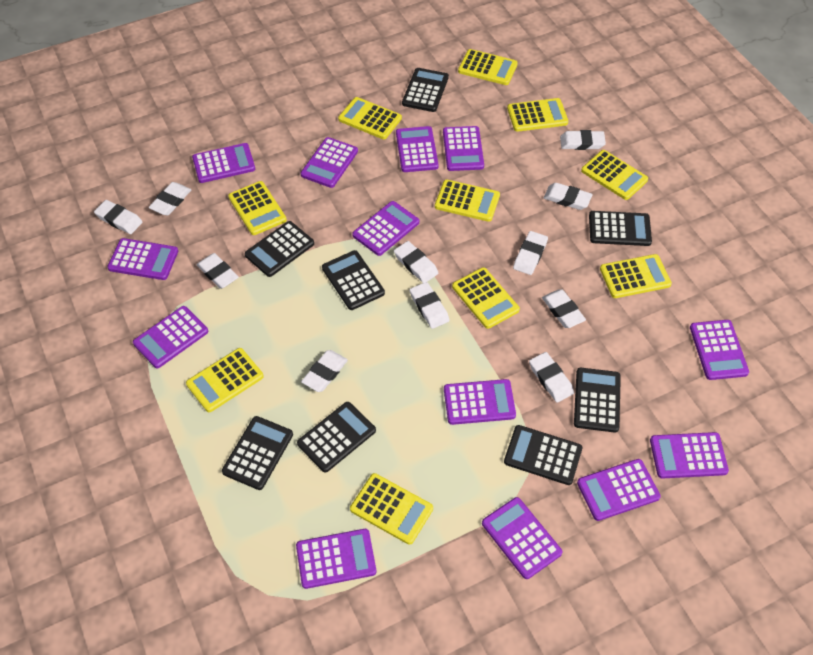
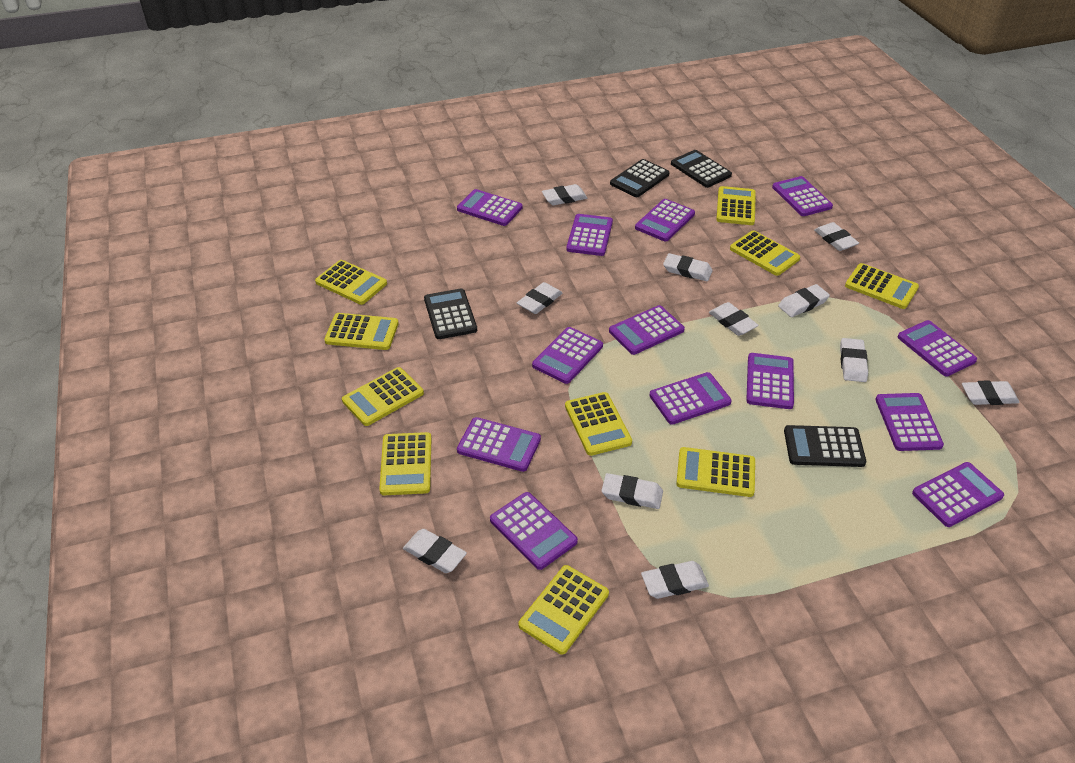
black calculator: [222,416,293,490] [245,221,314,277] [297,402,376,473] [322,250,385,310] [402,68,449,112] [504,425,583,485] [574,368,621,433] [589,211,652,246] = 8 -> [424,289,477,339] [610,159,670,197] [671,150,732,188] [784,425,866,467] = 4

